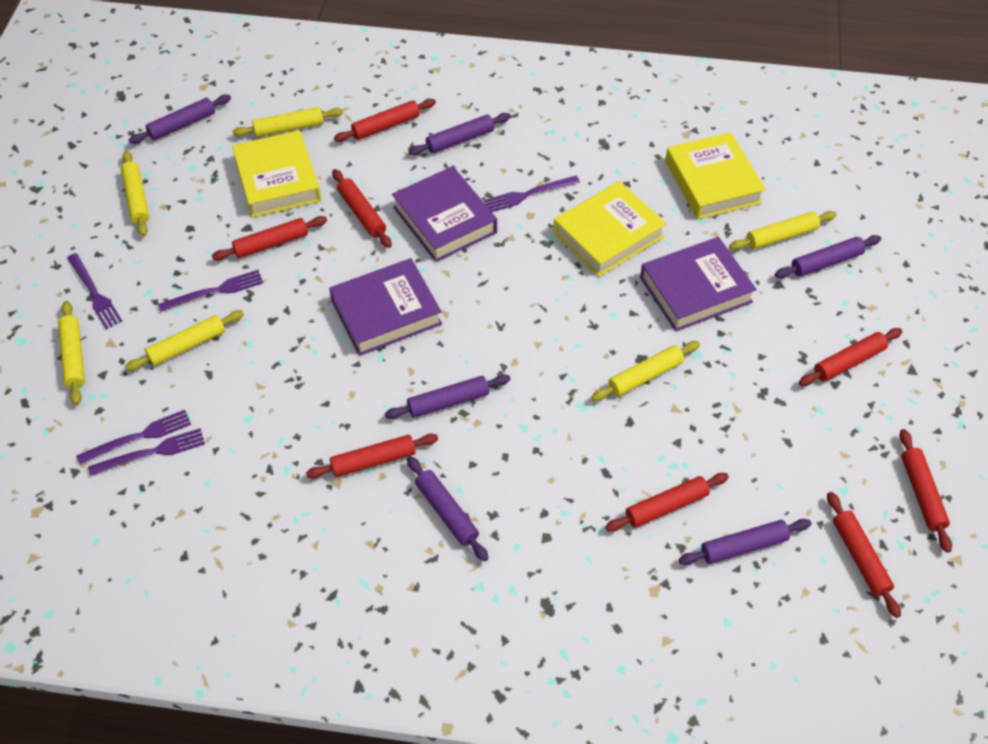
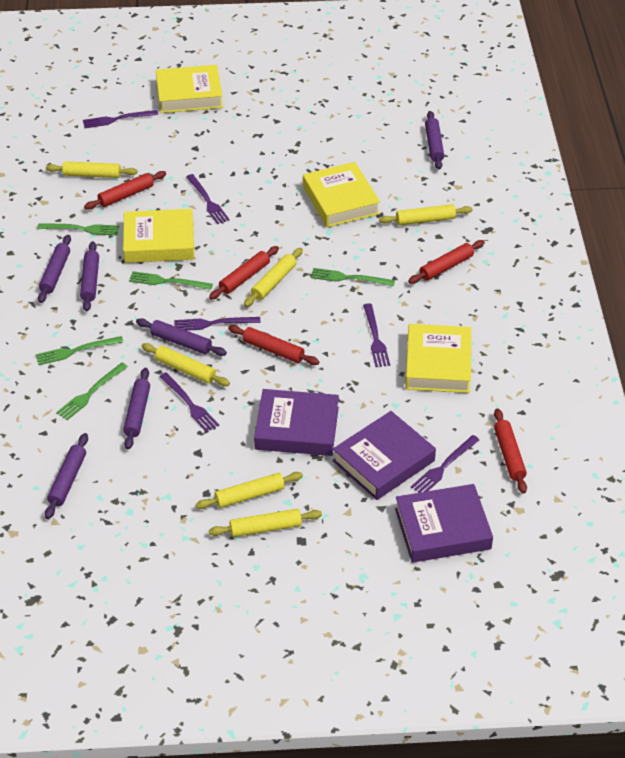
green fork: none = 0 -> [35,336,123,365] [37,223,119,235] [56,363,128,420] [129,271,213,290] [311,268,395,286] = 5
purple fork: [67,253,122,329] [76,410,191,464] [88,428,205,476] [158,270,263,312] [484,176,580,212] = 5 -> [83,110,158,128] [159,372,219,433] [174,317,261,331] [186,174,229,224] [363,303,390,367] [411,435,479,493] = 6
red rolling pin: [212,216,327,261] [306,434,438,479] [332,169,392,248] [334,99,436,142] [605,473,729,532] [799,328,902,386] [827,492,901,618] [899,429,952,553] = 8 -> [84,171,166,210] [209,246,279,300] [228,325,319,365] [408,240,485,284] [494,408,527,494] = 5
yellow book: [232,130,321,217] [553,181,666,277] [665,132,766,219] = 3 -> [123,209,194,263] [156,65,223,113] [303,162,380,227] [405,324,471,393] = 4

